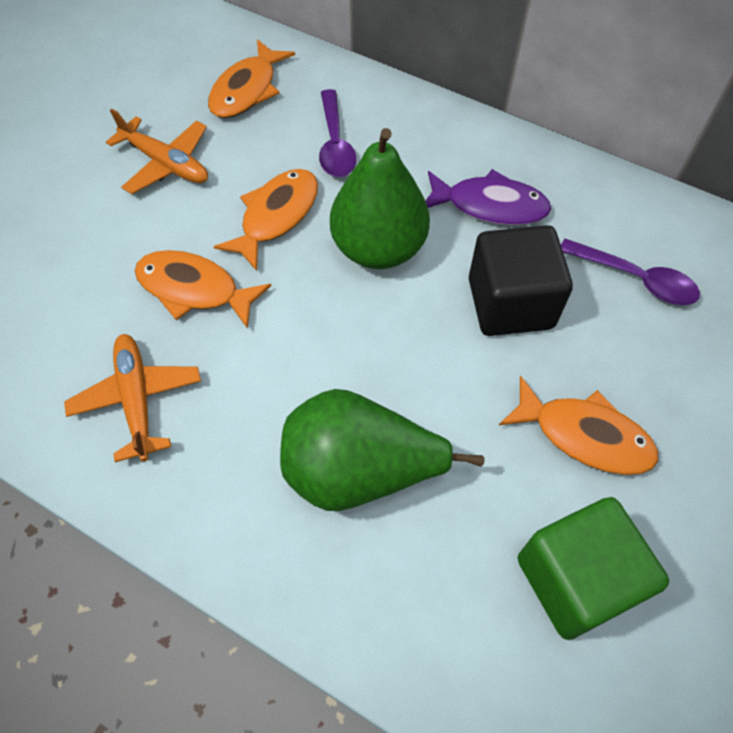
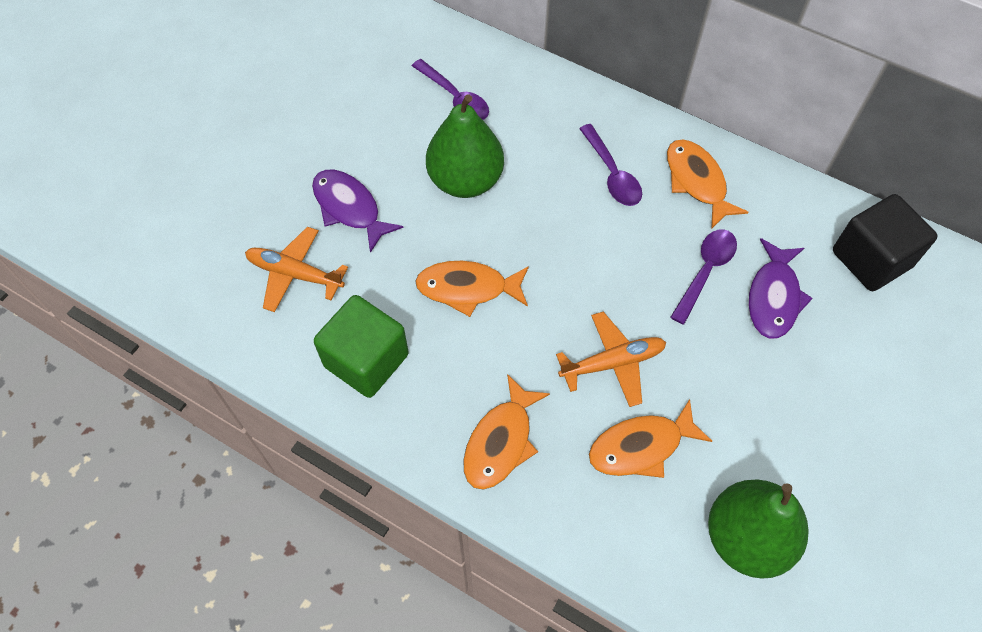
purple fish: [425,169,551,225] = 1 -> [312,170,403,253] [749,238,813,339] = 2
purple spoon: [319,89,356,177] [561,238,700,305] = 2 -> [412,59,489,120] [579,124,642,206] [670,229,737,324] = 3

